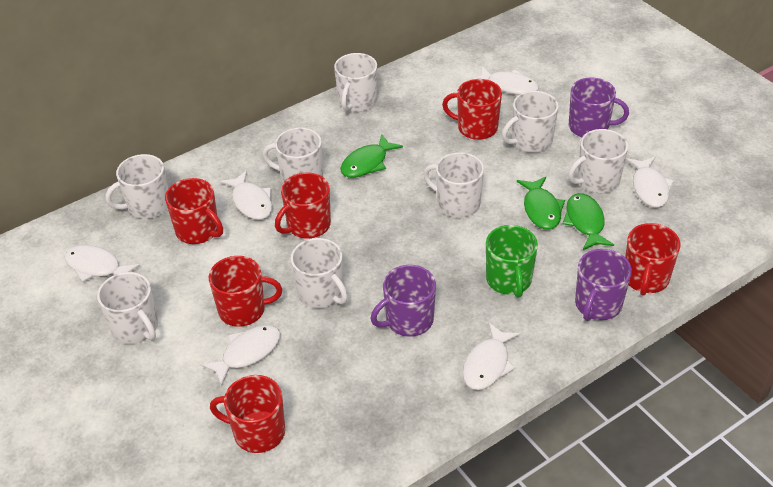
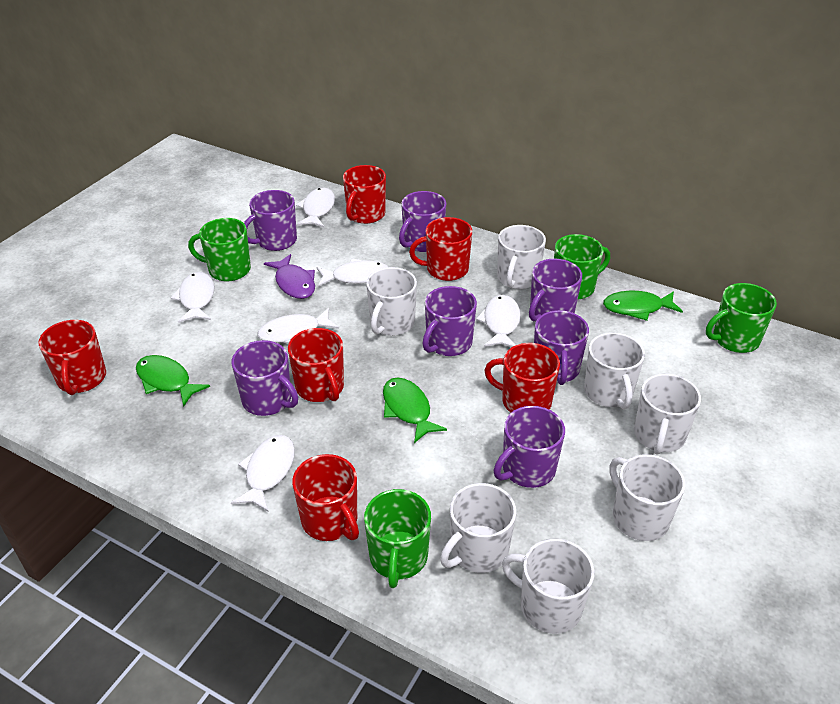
green mug: [486,225,538,298] = 1 -> [188,218,251,281] [364,489,431,588] [554,234,610,299] [706,283,777,353] = 4
purple fish: none = 0 -> [264,254,315,299] = 1
purple mug: [371,265,436,337] [569,78,629,137] [575,249,632,321] = 3 -> [231,340,298,416] [244,190,297,251] [399,191,446,252] [422,286,477,356] [494,406,565,488] [529,259,582,321] [534,310,589,385] = 7
white mug: [97,272,158,344] [106,154,168,219] [263,128,323,183] [291,238,348,308] [334,53,377,112] [423,152,484,218] [502,91,559,153] [568,129,628,193] = 8 -> [366,267,417,336] [440,483,516,573] [497,225,546,289] [502,538,595,634] [584,332,645,410] [609,454,685,541] [634,374,701,455] = 7

